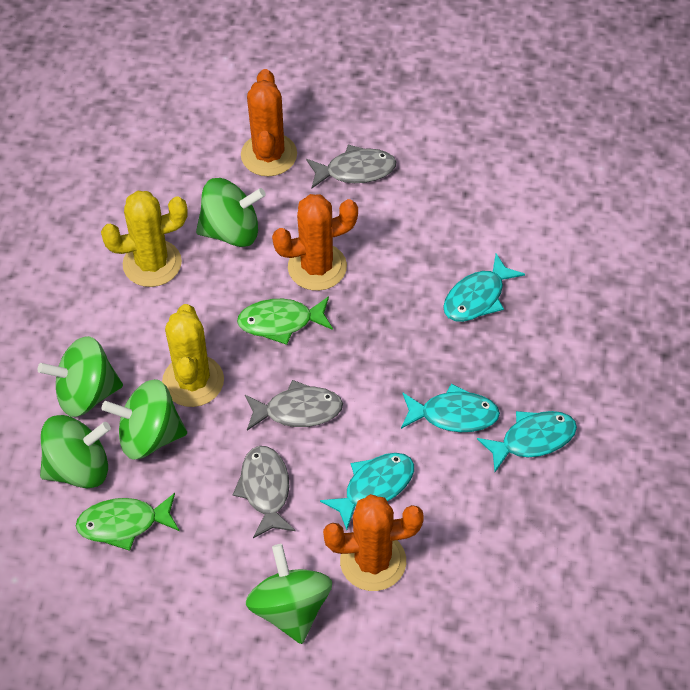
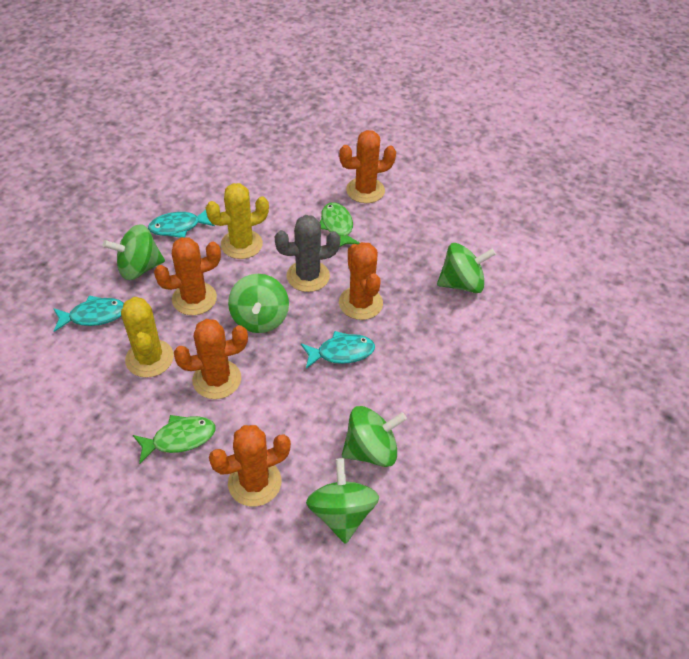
grey cactus: none = 0 -> [274,215,340,292] = 1
grey fish: [233,446,296,538] [245,380,343,431] [306,144,396,188] = 3 -> none = 0
orange cactus: [241,69,297,176] [272,194,358,291] [323,494,424,591] = 3 -> [154,237,221,315] [174,319,248,399] [209,425,291,506] [339,130,396,203] [339,242,383,320] = 5
turquoise fish: [320,453,414,530] [401,383,500,432] [443,253,525,322] [477,411,577,472] = 4 -> [53,295,124,332] [148,210,215,238] [301,331,375,369] = 3

